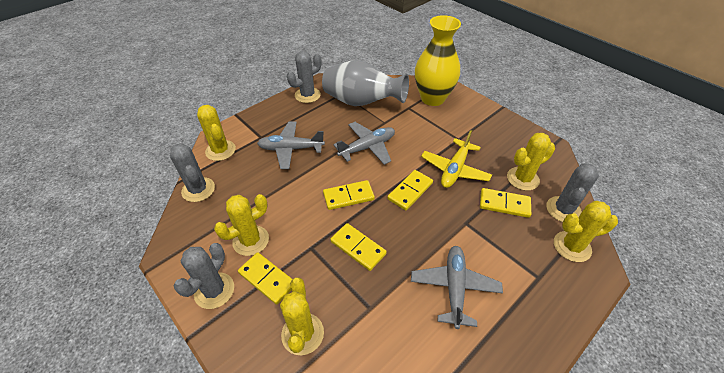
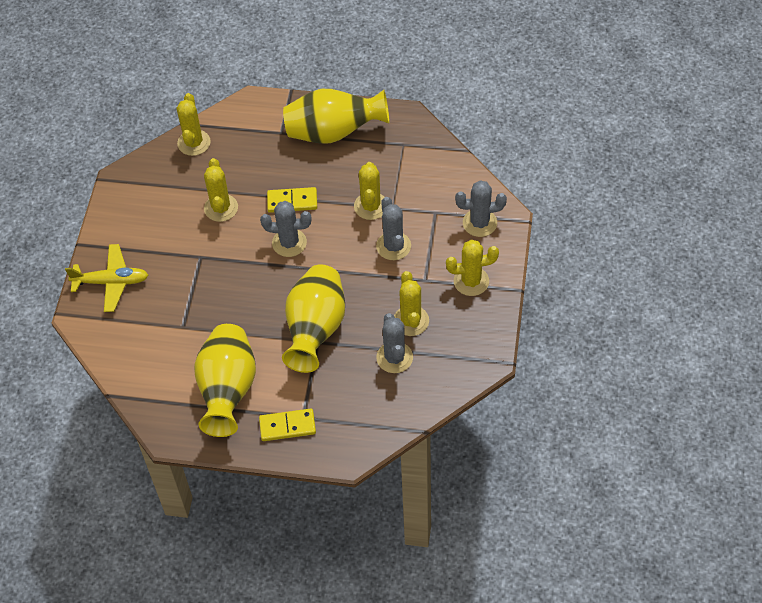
grey plane: [257,121,325,169] [333,122,395,165] [411,246,503,329] = 3 -> none = 0
grey vase: [322,60,409,106] = 1 -> none = 0
yellow domino: [238,252,293,305] [323,180,375,210] [330,223,387,271] [387,170,433,211] [480,188,531,218] = 5 -> [259,409,316,441] [267,187,317,213] = 2
yellow vase: [415,15,461,106] = 1 -> [194,324,256,437] [282,265,345,373] [283,89,389,144] = 3

